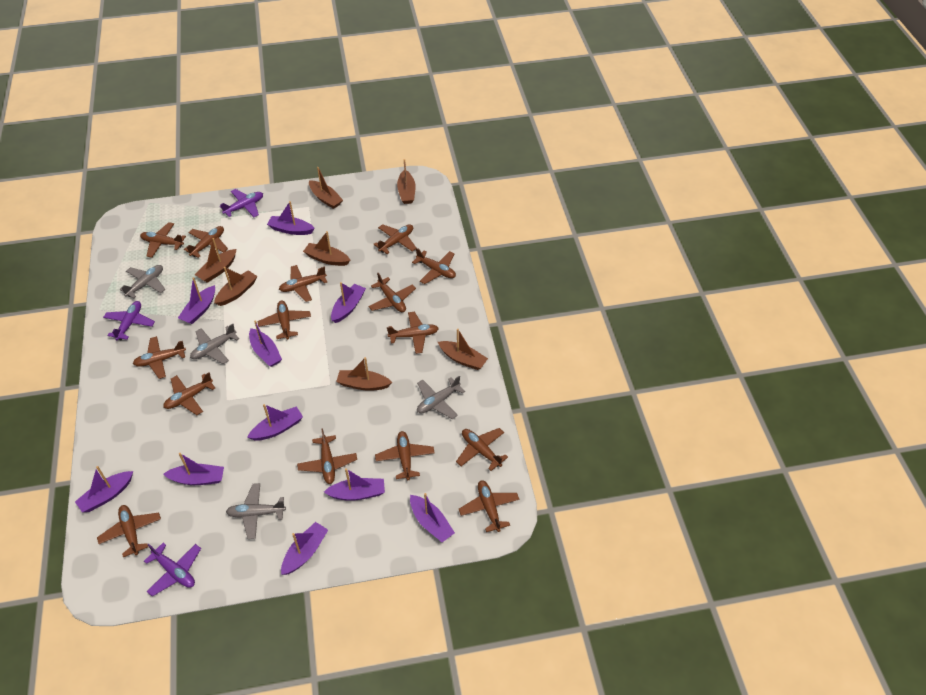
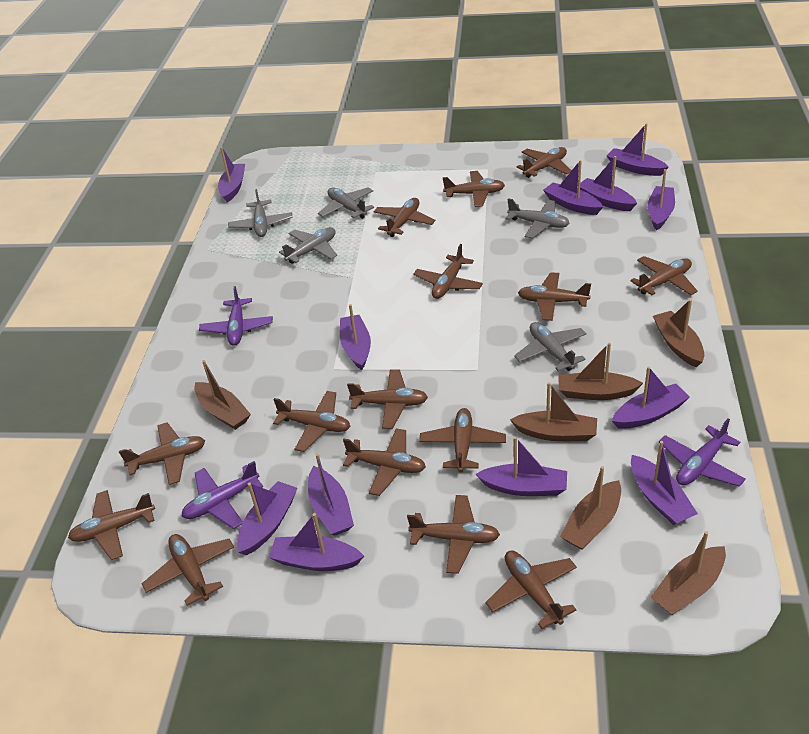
brown boat: [195,238,236,283] [214,267,257,306] [303,231,351,266] [309,167,343,209] [336,357,392,391] [397,159,416,204] [438,329,488,370] = 7 -> [194,360,251,430] [510,382,597,441] [558,342,643,400] [560,466,621,550] [650,531,726,615] [653,299,704,367] = 6
grey plane: [120,265,165,299] [190,324,239,364] [226,483,286,539] [417,376,465,419] = 4 -> [228,189,293,237] [279,227,337,264] [318,187,374,219] [506,198,570,239] [514,322,587,371] = 5
purple boat: [75,466,133,512] [164,453,224,485] [178,277,215,324] [247,404,303,441] [249,320,282,367] [267,201,315,235] [281,522,328,575] [324,468,385,501] [331,282,366,323] [410,493,455,542] = 10 -> [218,147,245,203] [237,481,297,555] [269,513,364,571] [308,454,354,536] [340,304,371,370] [476,437,567,496] [543,160,603,215] [580,156,637,211] [607,123,669,176] [612,366,690,429] [631,441,698,525] [647,169,675,230] = 12

